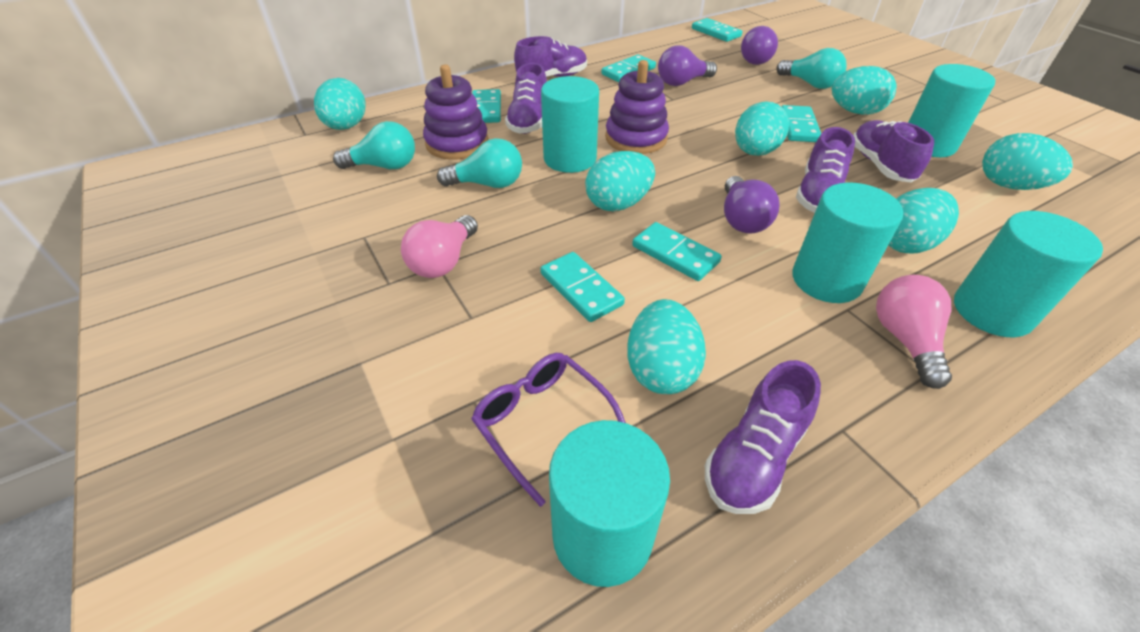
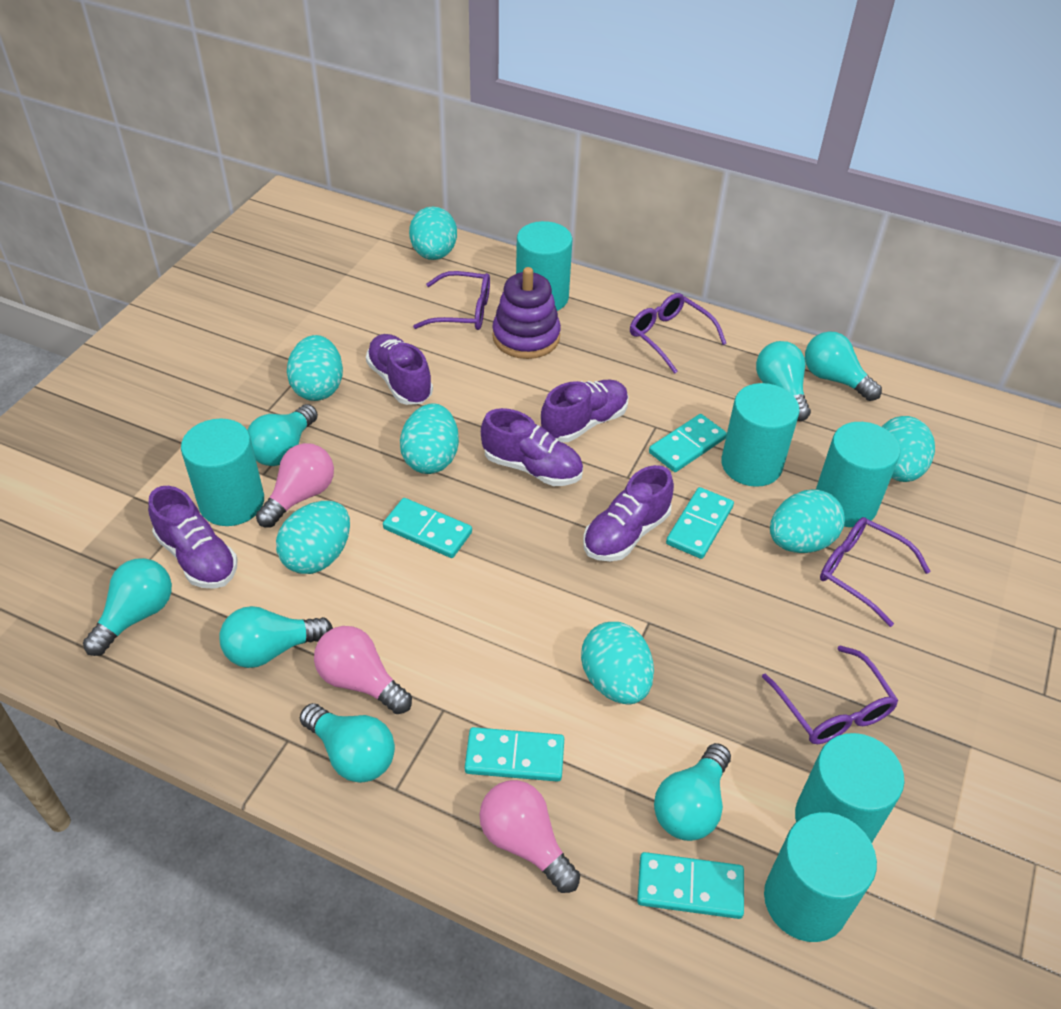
pink light bulb: [401,215,478,278] [876,275,952,389] = 2 -> [256,443,334,528] [314,626,412,714] [479,780,580,893] = 3
purple glasses: [471,353,626,507] = 1 -> [413,271,490,330] [630,293,727,374] [762,645,898,744] [820,517,931,627] = 4
purple light bulb: [658,45,717,86] [724,176,779,234] [741,26,778,65] = 3 -> none = 0
purple stacking toy: [423,65,489,160] [605,60,669,154] = 2 -> [492,267,561,359] = 1
turquoise cylinder: [541,76,599,173] [549,420,670,587] [792,183,903,303] [908,64,995,157] [954,211,1103,337] = 5 -> [181,418,264,526] [516,221,572,311] [721,383,800,487] [764,812,877,942] [795,733,904,843] [816,422,900,527] = 6
turquoise domino: [472,89,501,123] [540,252,625,322] [601,55,656,82] [632,222,722,281] [692,18,742,42] [781,105,821,142] = 6 -> [383,498,472,558] [465,727,564,782] [637,852,744,919] [649,414,727,472] [666,487,734,559] = 5
turquoise light bulb: [333,121,415,169] [437,138,522,188] [776,48,847,89] = 3 -> [83,558,172,656] [219,606,333,668] [247,404,318,466] [300,703,395,783] [654,743,731,841] [756,341,811,421] [805,331,882,401] = 7

